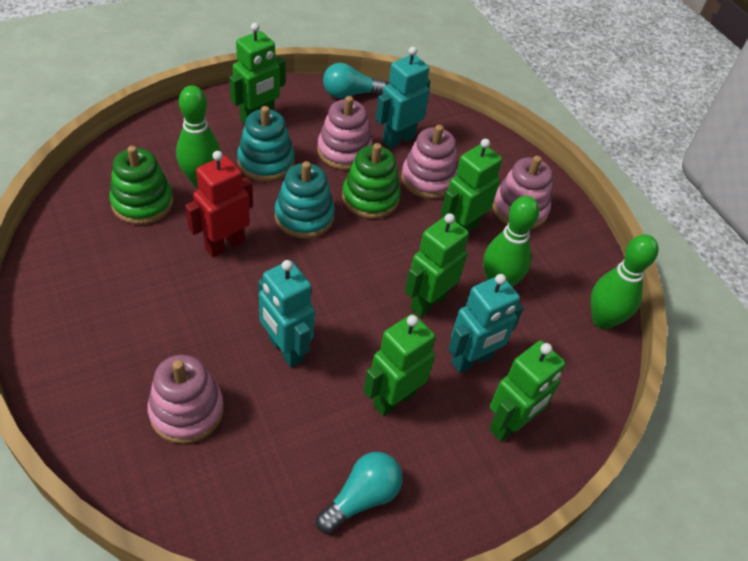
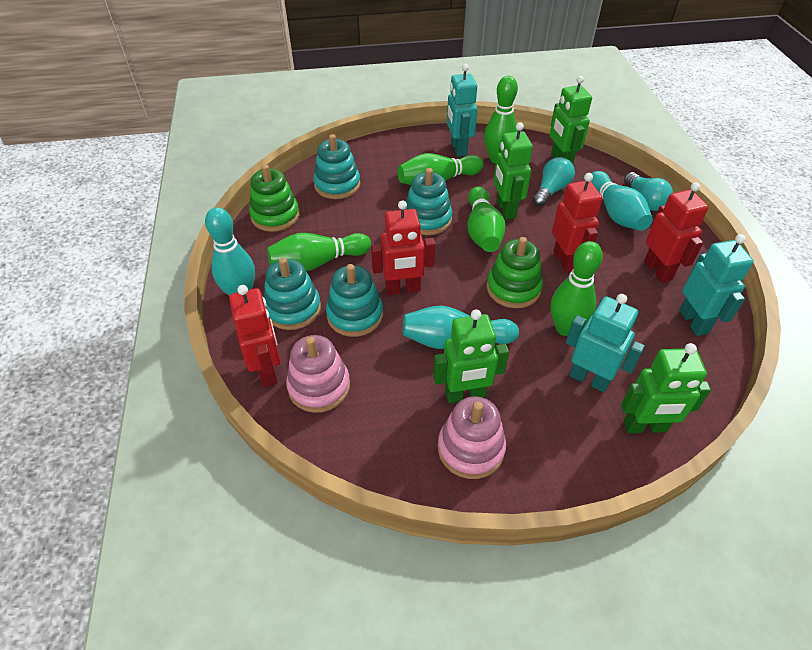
green bowling pin: [176,85,221,187] [483,196,539,287] [591,234,659,330] = 3 -> [267,233,371,271] [397,153,483,185] [467,186,505,252] [484,76,518,164] [551,241,603,336] = 5
green robot: [229,23,285,124] [364,314,435,416] [405,213,469,317] [441,139,502,231] [489,341,565,441] = 5 -> [433,309,509,403] [493,122,533,220] [550,76,592,164] [621,343,711,433] = 4
pink stacking toy: [147,355,224,444] [317,96,373,170] [401,125,458,199] [492,156,553,229] = 4 -> [286,335,350,413] [438,397,506,479] = 2
red robot: [185,151,253,257] = 1 -> [229,285,280,387] [371,200,435,295] [552,173,602,273] [644,182,709,283] = 4
turquoise bowling pin: none = 0 -> [205,207,255,296] [403,306,519,349] [591,171,653,231] = 3
turquoise stacking toy: [237,106,295,182] [275,161,335,239] = 2 -> [264,257,321,330] [313,134,360,199] [326,264,383,337] [404,168,452,235] = 4

